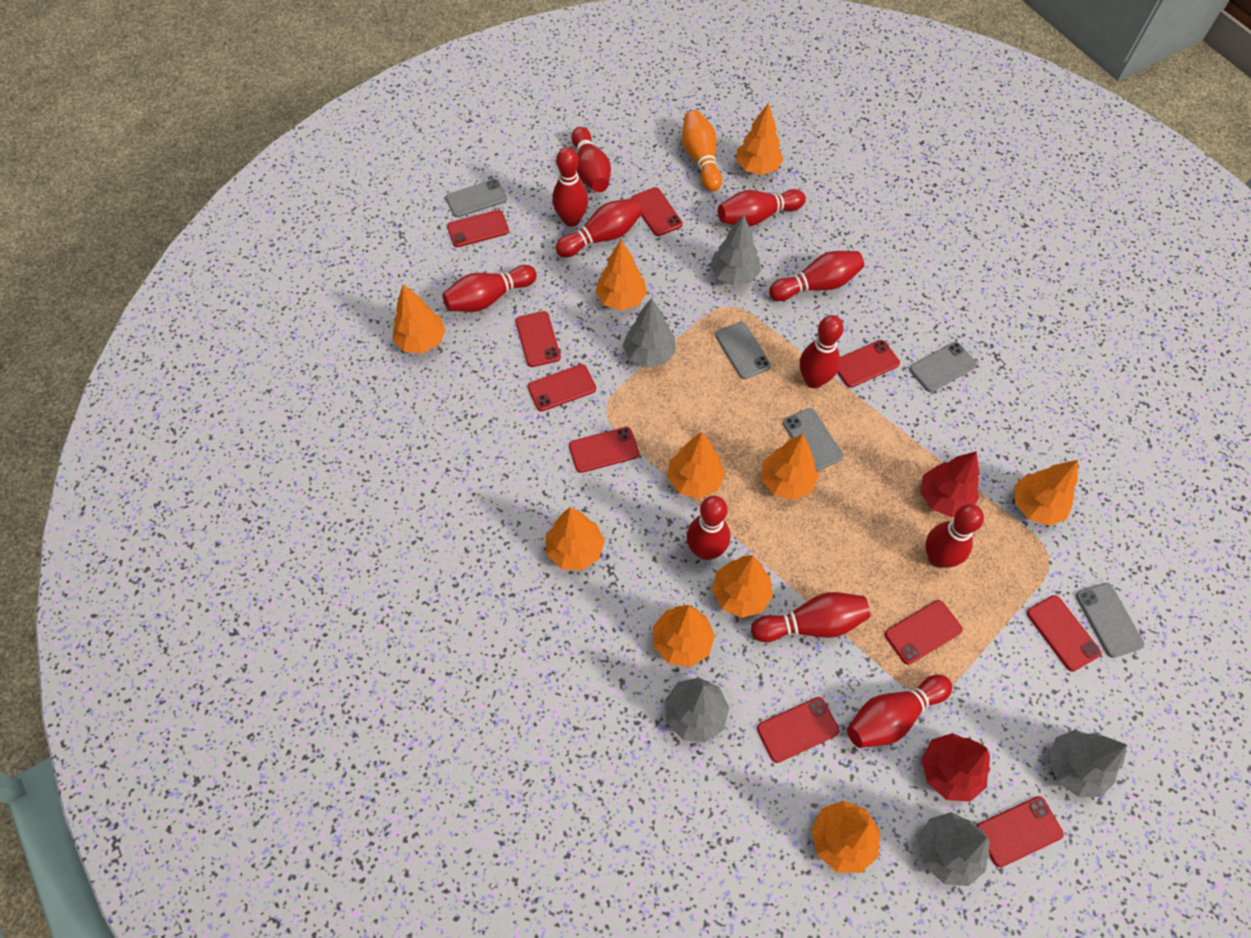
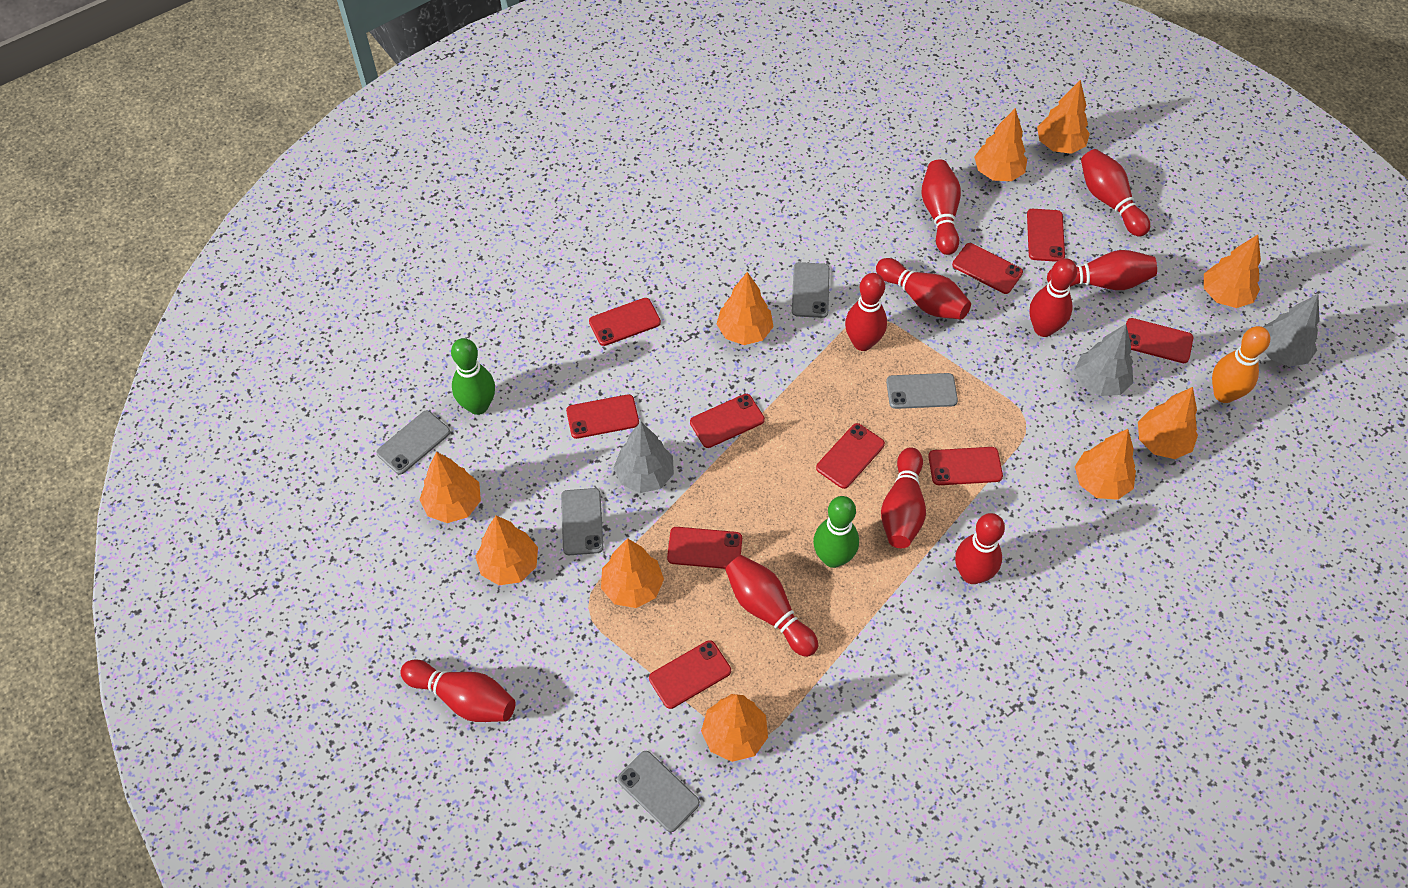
green bowling pin: none = 0 -> [451,338,495,415] [813,496,859,568] = 2
grey tree: [623,298,676,368] [665,677,729,742] [710,215,761,286] [918,812,990,886] [1048,730,1127,797] = 5 -> [614,422,674,493] [1075,324,1133,396] [1263,294,1320,367] = 3
red bowling pin: [442,265,537,312] [552,147,588,227] [556,198,642,258] [571,127,611,192] [687,496,730,560] [718,189,806,227] [751,592,870,642] [769,251,864,301] [800,315,844,388] [847,675,952,748] [925,504,984,568] = 11 -> [400,660,516,722] [725,555,818,657] [845,273,887,351] [876,258,971,319] [881,447,926,548] [921,159,961,255] [955,513,1005,584] [1030,258,1077,337] [1047,250,1157,290] [1081,149,1150,237] = 10
red tree: [920,451,980,517] [922,733,990,802] = 2 -> none = 0

